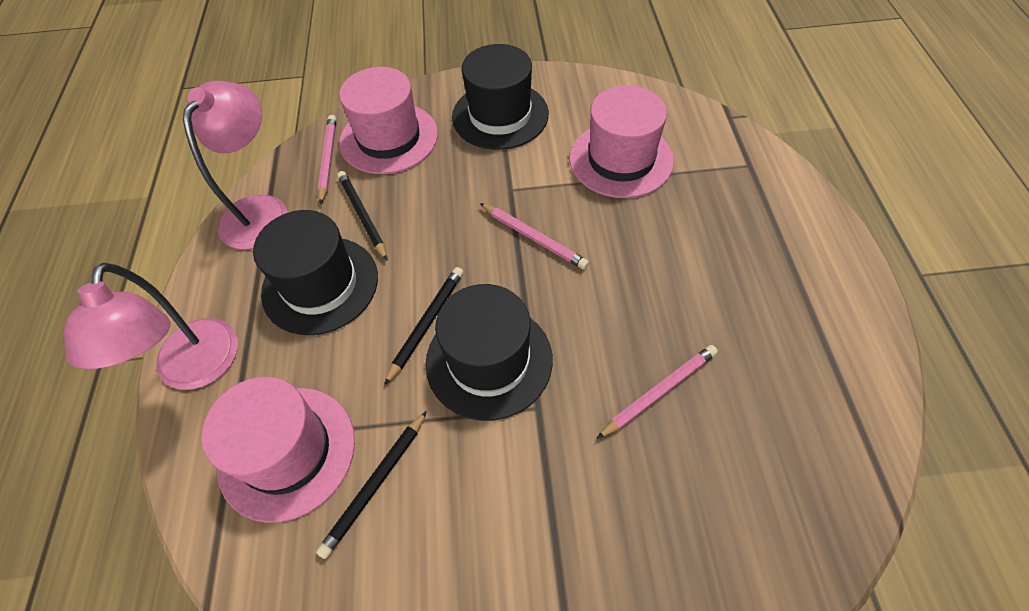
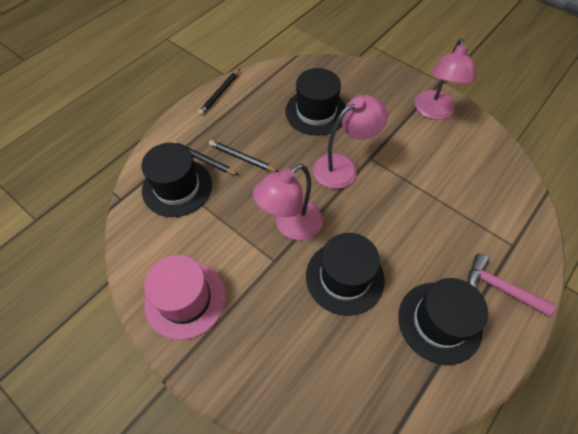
black hat: [253,210,378,335] [425,284,553,421] [452,44,549,150] = 3 -> [141,143,212,217] [285,68,346,136] [306,233,385,316] [398,278,488,365] = 4
pink hammer: none = 0 -> [468,254,556,316] = 1
pink hat: [202,377,355,523] [339,67,438,174] [569,85,674,198] = 3 -> [144,255,226,340] = 1
pink lamp: [64,263,238,390] [183,81,288,250] = 2 -> [253,164,323,240] [313,95,388,189] [415,39,476,120] = 3
pink pencil: [318,115,337,205] [480,203,589,269] [596,345,718,439] = 3 -> none = 0

